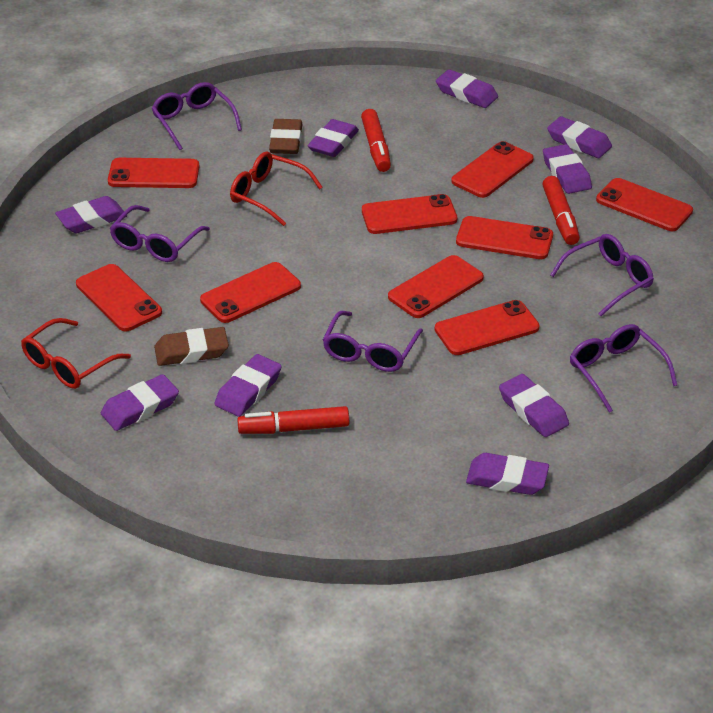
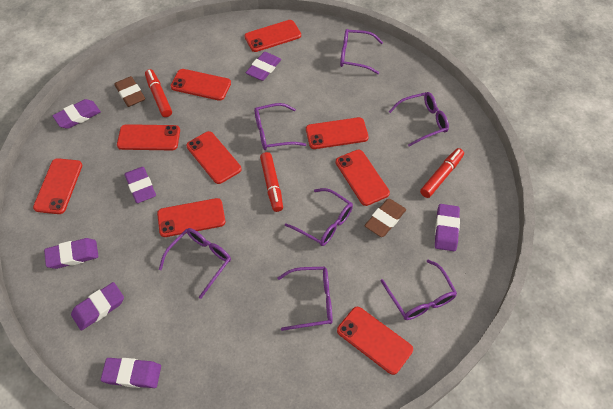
purple eraser: [55,196,127,233] [101,374,179,431] [215,354,282,417] [308,119,359,157] [436,69,498,108] [466,453,549,495] [499,374,569,437] [543,144,592,194] [547,116,612,158] = 9 -> [44,238,99,269] [52,99,101,129] [71,282,124,331] [101,358,161,388] [124,167,156,203] [246,52,281,81] [435,204,460,251] = 7
purple glasses: [110,205,210,262] [152,82,242,150] [323,311,423,372] [550,234,654,316] [570,324,677,413] = 5 -> [159,228,231,299] [254,103,306,150] [278,267,333,331] [285,188,353,246] [340,29,383,74] [381,260,457,320] [389,92,449,147] = 7
red glasses: [21,318,131,389] [230,151,322,226] = 2 -> none = 0

